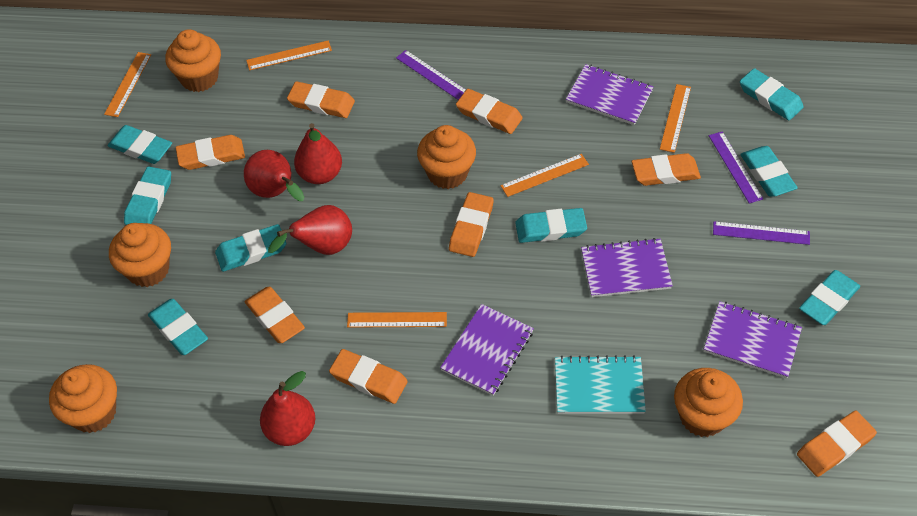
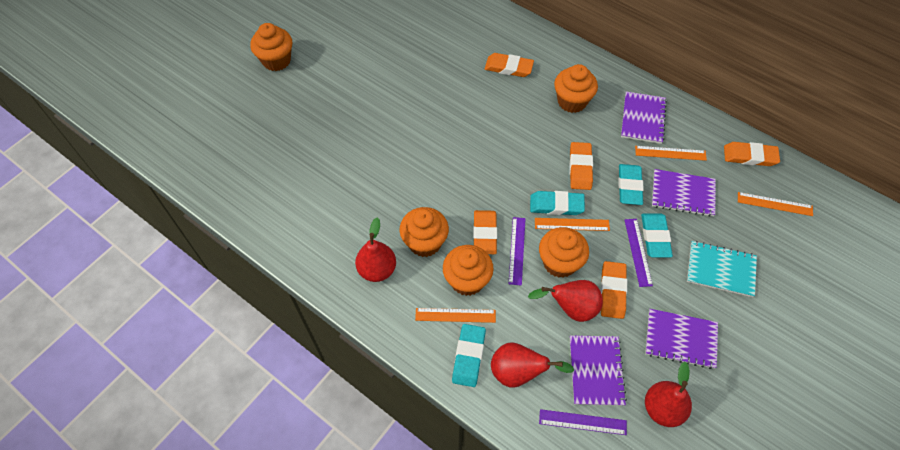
orange eraser: [175,135,245,170] [245,287,305,343] [287,81,355,118] [329,349,408,404] [449,192,494,257] [456,89,523,134] [632,153,701,186] [797,410,877,477] = 8 -> [473,210,497,254] [485,53,534,77] [569,142,593,190] [601,261,627,319] [724,142,780,166] = 5
orange ruler: [104,52,151,117] [246,40,332,70] [347,312,447,328] [501,154,589,197] [660,84,691,153] = 5 -> [415,308,496,323] [535,218,610,231] [635,146,707,161] [738,192,813,216] = 4
turquoise eraser: [108,125,172,164] [124,167,171,225] [148,299,208,355] [215,224,286,272] [515,208,587,243] [740,68,804,120] [740,146,798,197] [799,270,860,325] = 8 -> [452,324,486,387] [530,191,585,215] [618,164,644,205] [641,213,673,257] = 4

